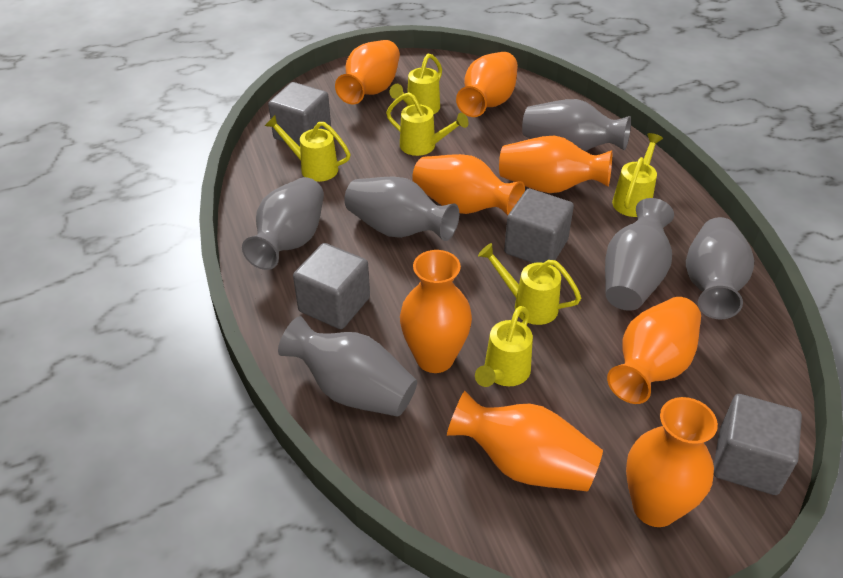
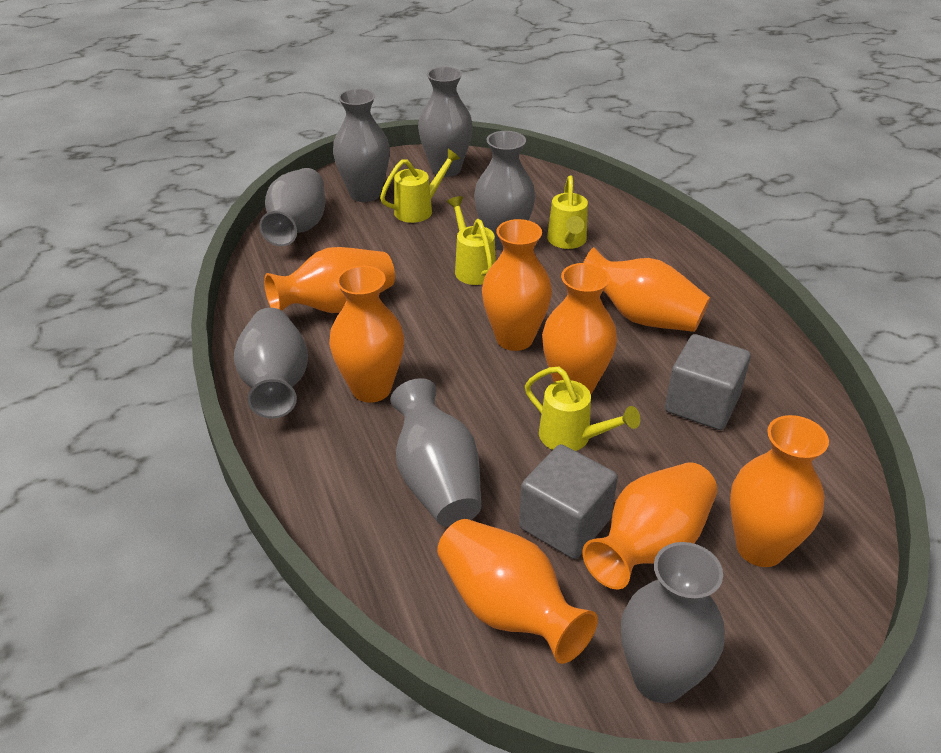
grey cube: [268,82,331,146] [293,243,370,329] [504,189,574,263] [714,394,802,495] = 4 -> [519,444,618,559] [665,334,751,430] = 2
grey vase: [242,177,324,270] [278,316,417,417] [344,176,459,241] [522,99,631,151] [605,198,674,311] [686,217,754,319] = 6 -> [234,308,308,419] [259,168,325,246] [333,89,390,202] [390,378,481,527] [418,67,473,177] [474,131,535,250] [621,542,725,703] = 7
yellow watering can: [265,115,351,182] [386,92,468,156] [390,54,442,114] [475,306,533,387] [478,243,581,325] [612,133,663,217] = 6 -> [380,149,461,223] [447,196,496,285] [525,367,640,451] [547,176,588,249] = 4

